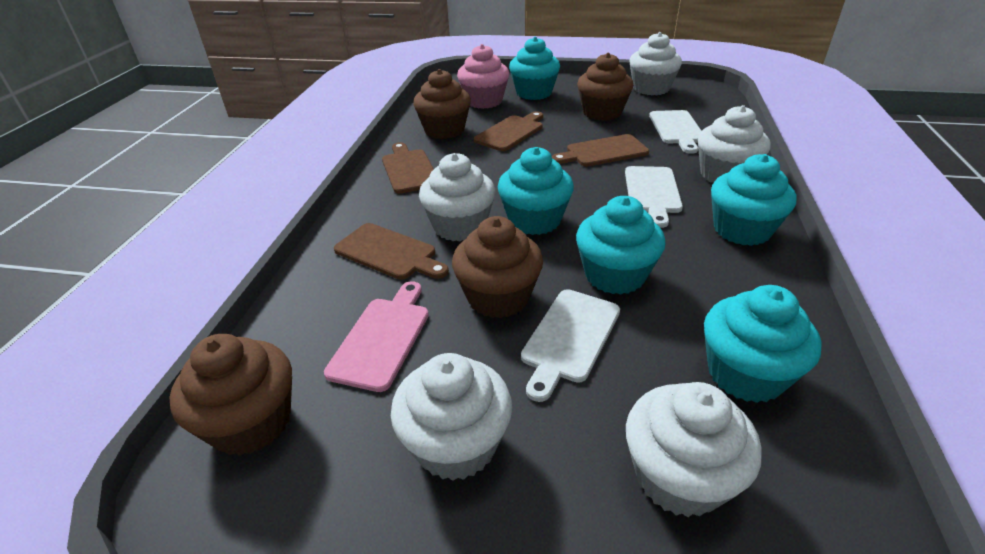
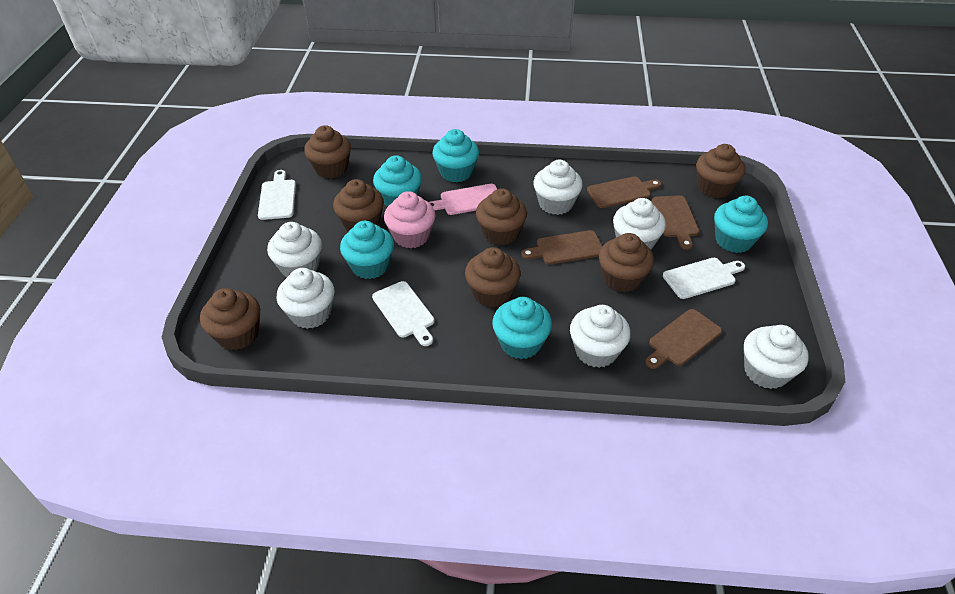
brown cupcake: [169,334,292,456] [413,69,471,139] [452,216,543,318] [577,53,633,121] = 4 -> [200,288,260,350] [304,125,351,178] [333,179,384,232] [465,247,521,307] [476,188,527,245] [599,233,654,292] [696,144,745,198] = 7
white cupcake: [391,353,512,481] [419,153,495,242] [626,382,762,517] [629,32,682,95] [698,105,771,183] = 5 -> [267,222,322,277] [277,268,334,329] [533,160,583,215] [570,305,631,368] [613,198,666,250] [744,325,809,389] = 6

